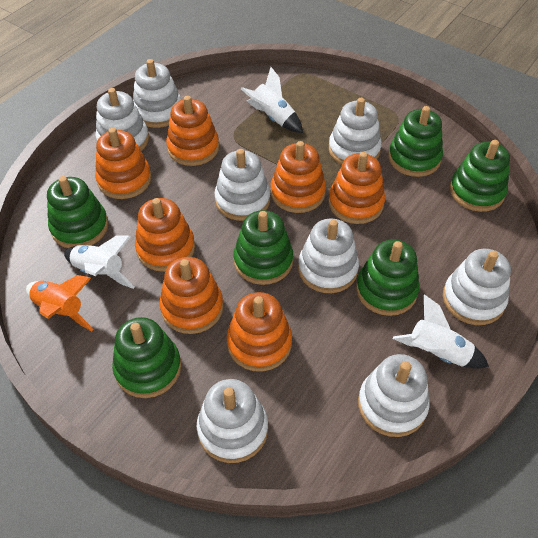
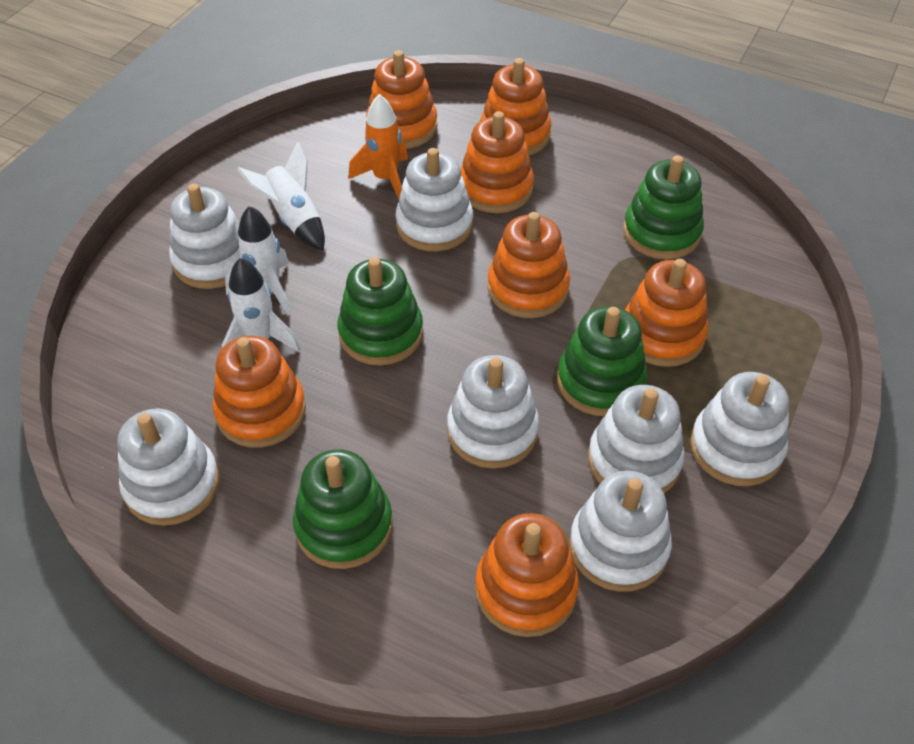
green stacking toy: [47,176,109,248] [112,317,181,398] [233,210,293,285] [356,240,420,316] [388,106,443,177] [450,140,510,212] = 6 -> [293,449,393,569] [337,257,423,365] [557,306,647,416] [623,155,704,259] = 4
white stacking toy: [96,88,149,151] [133,59,182,128] [196,379,268,463] [214,149,270,221] [298,219,359,293] [329,98,382,165] [358,354,430,437] [443,249,511,325] = 8 -> [117,408,219,526] [169,184,241,289] [396,148,473,251] [447,355,539,469] [569,471,672,592] [588,385,685,493] [690,372,789,486] = 7

